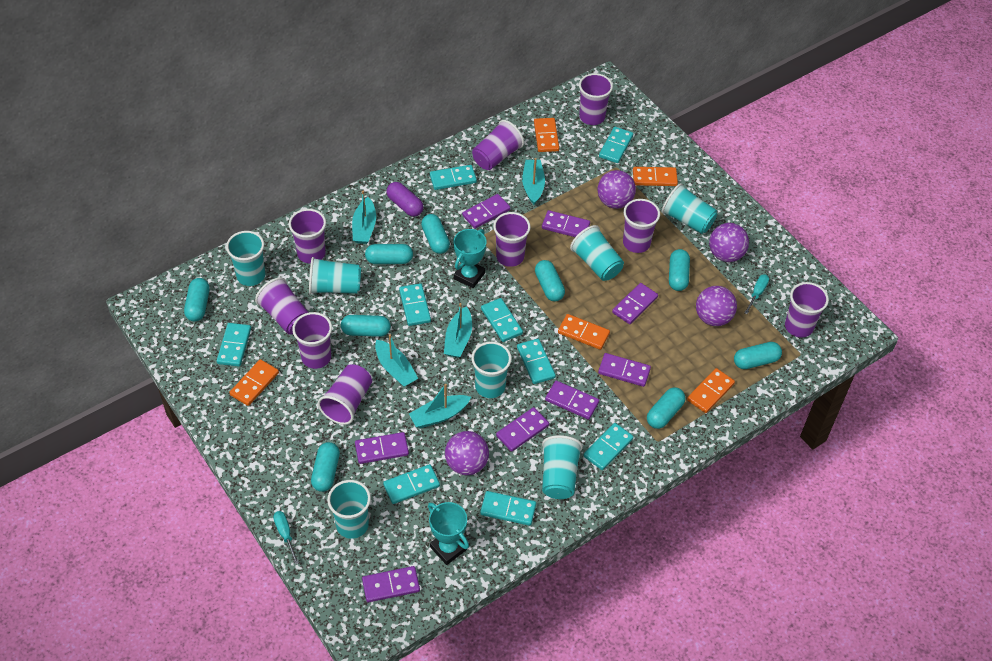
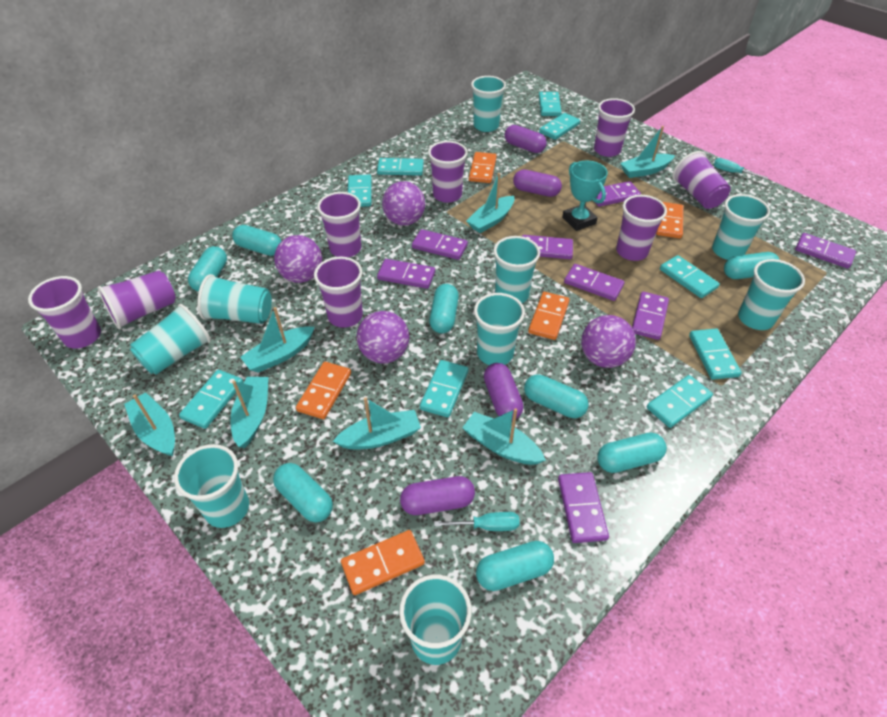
purple capsule: [386,182,424,217] = 1 -> [400,476,475,515] [484,363,523,420] [505,125,547,153] [513,170,562,197] = 4
purple cup: [255,277,309,335] [289,209,326,264] [292,312,332,369] [318,364,372,425] [472,120,524,170] [493,212,531,267] [579,73,613,125] [623,199,660,253] [785,282,829,338] = 9 -> [28,276,101,348] [97,270,176,329] [314,257,363,328] [317,192,361,257] [428,141,468,203] [594,98,635,157] [616,195,667,261] [672,151,731,209] = 8
turquoise boat: [352,191,376,244] [375,334,418,387] [409,384,471,428] [444,303,472,358] [522,158,545,205] = 5 -> [124,392,175,456] [230,377,268,448] [240,307,315,373] [332,397,421,450] [462,408,546,465] [466,173,515,233] [620,126,675,178] = 7
turquoise capsule: [184,278,210,322] [311,442,340,492] [341,315,391,337] [365,244,413,264] [421,214,450,254] [535,260,565,301] [647,387,686,429] [669,249,690,291] [734,342,782,369] = 9 -> [188,246,227,292] [232,225,281,256] [273,463,333,522] [429,284,459,333] [476,541,554,591] [524,374,589,418] [597,432,667,473] [724,252,780,279] = 8
turquoise cup: [226,231,265,286] [309,257,361,294] [327,480,371,539] [471,342,512,398] [542,435,583,499] [570,225,624,281] [662,183,717,234] = 7 -> [130,304,211,375] [174,444,249,528] [197,274,272,324] [399,574,472,665] [471,76,506,132] [474,293,525,365] [493,236,540,303] [712,194,770,260] [738,259,805,330] = 9
turquoise trophy: [428,502,469,565] [453,229,486,288] = 2 -> [562,161,608,231] = 1

